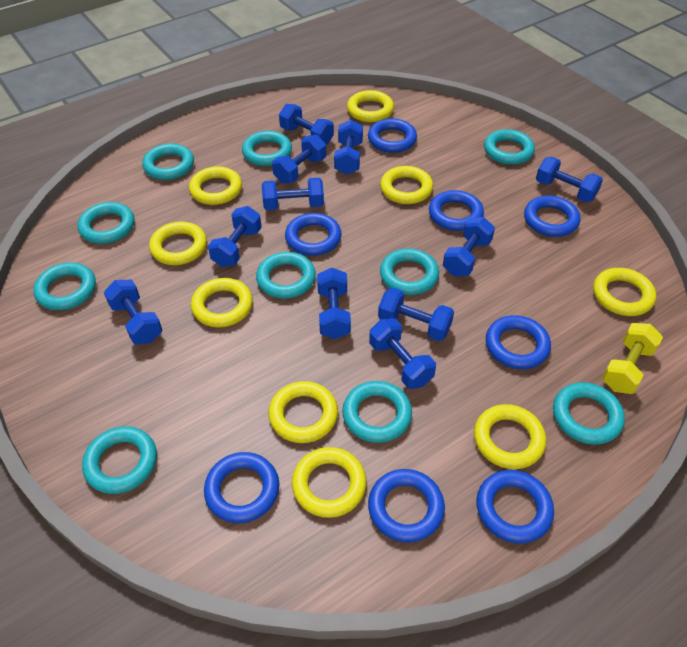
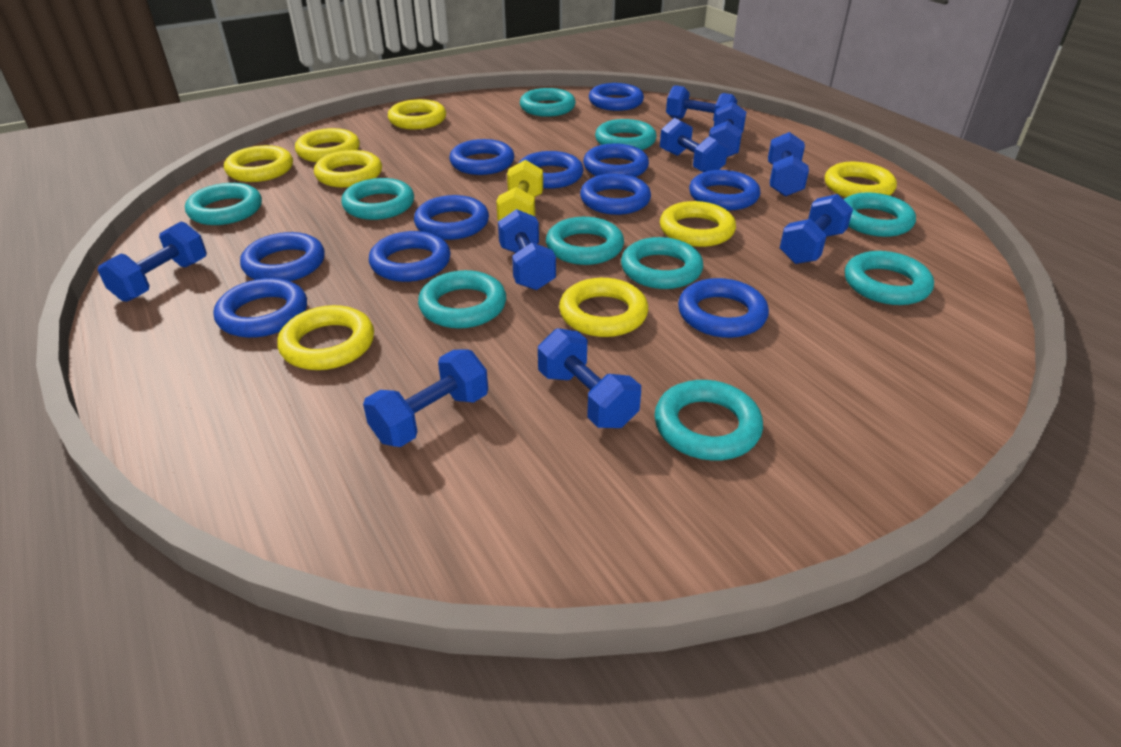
blue dumbbell: [104,280,162,344] [208,206,262,267] [262,178,324,210] [272,135,326,183] [279,104,334,145] [317,268,351,339] [334,120,363,175] [369,318,436,389] [378,288,454,341] [443,217,495,276] [536,157,603,202] = 11 -> [98,222,207,302] [363,349,488,447] [498,209,556,290] [538,328,641,428] [660,118,728,172] [666,85,737,121] [709,102,746,157] [768,132,809,197] [780,194,853,264] = 9
blue ring: [204,452,279,523] [285,213,341,256] [368,118,417,153] [368,469,445,543] [429,190,484,231] [476,470,554,544] [486,315,551,369] [524,196,580,237] = 8 -> [214,278,307,338] [240,232,325,281] [369,231,451,282] [414,195,489,240] [449,139,514,175] [519,151,584,189] [580,174,651,215] [583,143,649,177] [589,83,644,111] [678,278,769,338] [689,170,761,210] = 11
yellow ring: [149,222,207,265] [189,166,242,205] [191,278,253,327] [269,381,338,443] [292,447,367,518] [347,90,394,122] [380,166,433,204] [474,404,546,469] [593,268,656,316] = 9 -> [224,145,293,182] [277,305,374,370] [295,128,360,162] [314,150,382,188] [388,99,446,130] [559,278,648,337] [660,201,736,247] [825,162,897,197] = 8

